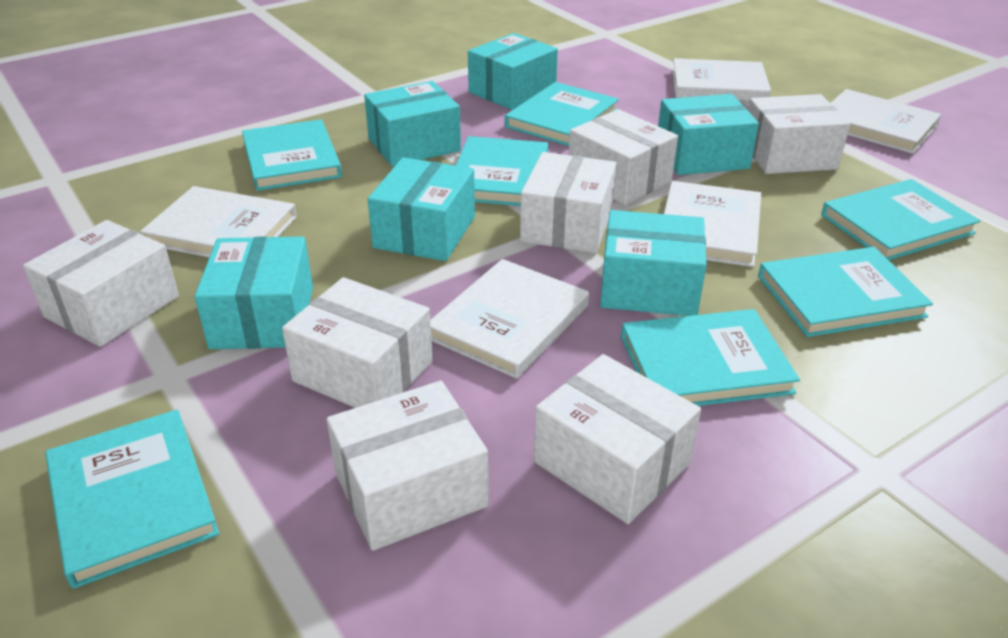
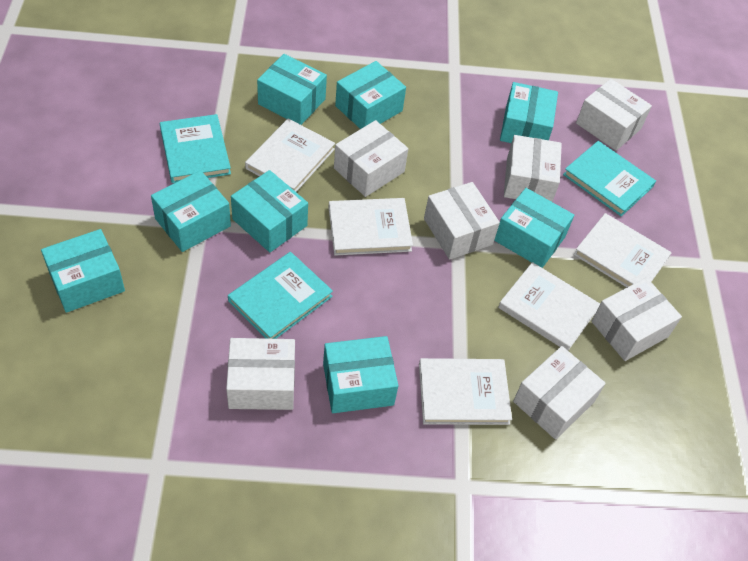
turquoise book: [45,409,219,589] [242,119,342,191] [456,136,548,206] [505,82,619,146] [621,309,800,406] [758,247,933,337] [821,179,980,260] = 7 -> [160,114,231,183] [228,252,333,339] [563,141,656,216] = 3
turquoise box: [195,236,313,349] [364,81,461,166] [368,157,475,261] [468,33,558,110] [600,210,706,316] [658,94,759,175] = 6 -> [41,229,125,313] [151,170,231,252] [231,170,308,252] [257,54,327,125] [323,336,398,413] [335,61,406,129] [494,188,574,268] [500,82,558,143] = 8

